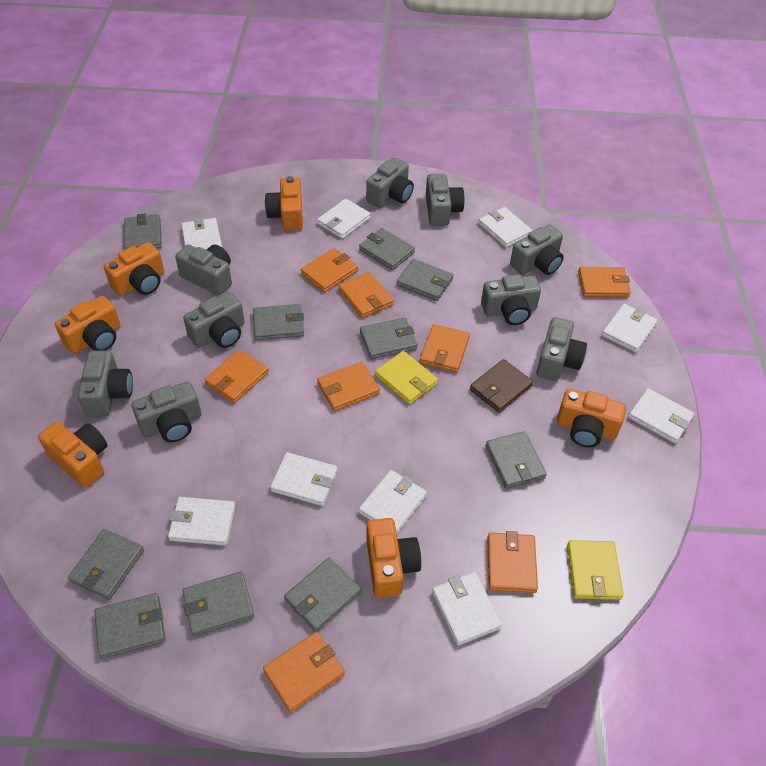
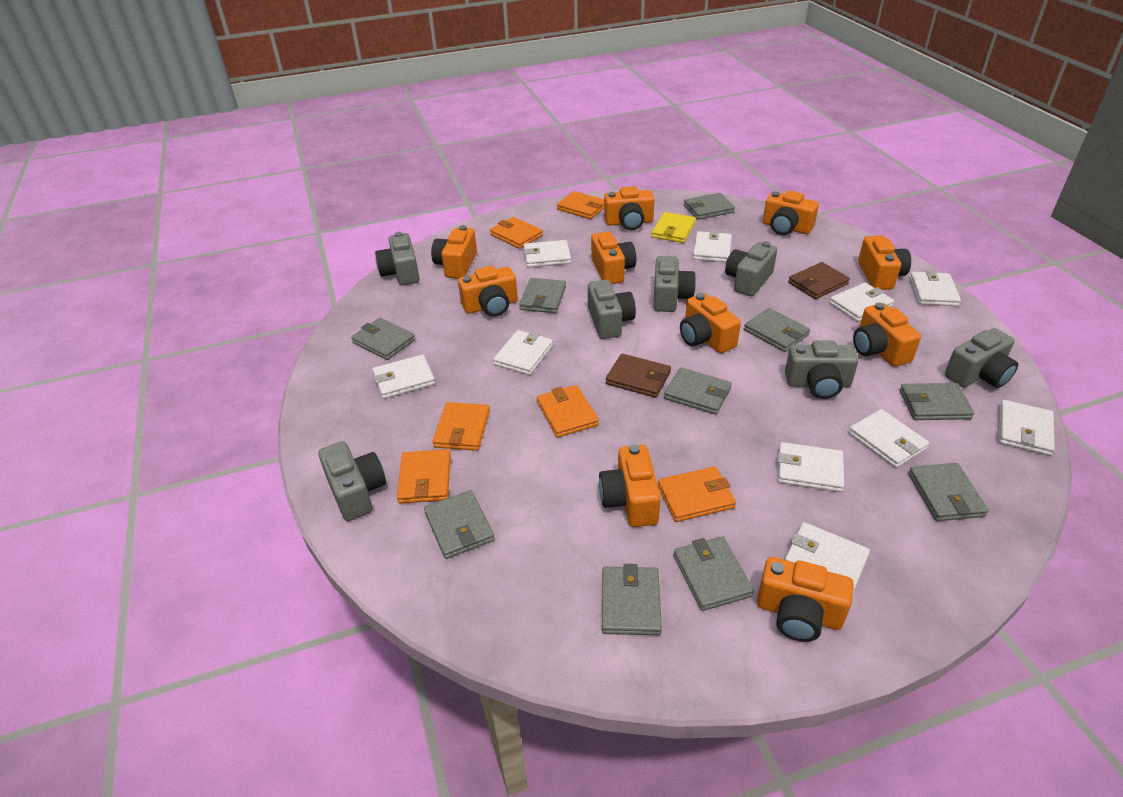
brown wallet: [470,359,533,413] = 1 -> [606,354,671,398] [788,262,850,299] = 2
grey camera: [77,351,133,417] [131,381,201,442] [175,244,232,296] [183,292,245,348] [366,157,414,208] [426,174,465,226] [481,274,541,325] [510,225,564,275] [536,317,587,381] = 9 -> [319,441,386,521] [375,232,420,286] [588,280,636,339] [653,256,696,312] [725,241,777,296] [785,340,858,399] [945,328,1018,388] = 7
orange camera: [38,422,107,488] [55,296,121,354] [104,242,164,296] [265,176,303,231] [366,518,421,598] [557,388,626,447] = 6 -> [431,225,477,279] [458,266,518,317] [591,232,636,284] [599,444,661,527] [604,186,654,230] [680,293,741,353] [757,557,854,642] [763,190,819,235] [853,302,921,367] [858,236,911,290] = 10
orange wallet: [204,349,269,403] [263,632,345,712] [301,248,358,292] [317,362,380,411] [339,272,394,318] [420,324,470,372] [488,531,538,593] [578,267,631,297] = 8 -> [397,449,451,504] [432,402,490,451] [490,217,543,249] [537,385,599,438] [557,191,604,219] [657,466,736,522] = 6
white wallet: [168,497,236,546] [181,218,222,250] [270,452,338,506] [317,199,371,239] [359,470,427,533] [432,572,502,646] [479,207,532,248] [602,304,658,353] [628,388,695,443] = 9 -> [373,354,435,399] [493,330,553,375] [523,240,571,268] [693,230,732,262] [777,442,844,492] [785,522,870,593] [829,283,894,322] [848,409,929,468] [909,270,961,306] [998,400,1054,456] = 10
yellow wallet: [375,351,438,404] [567,540,623,600] = 2 -> [651,212,696,243] = 1

